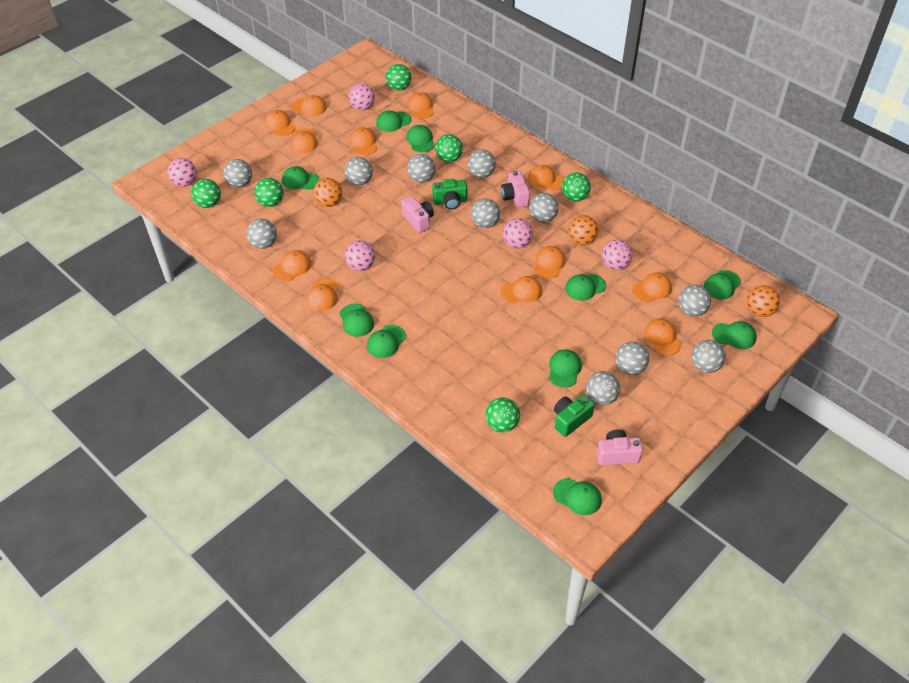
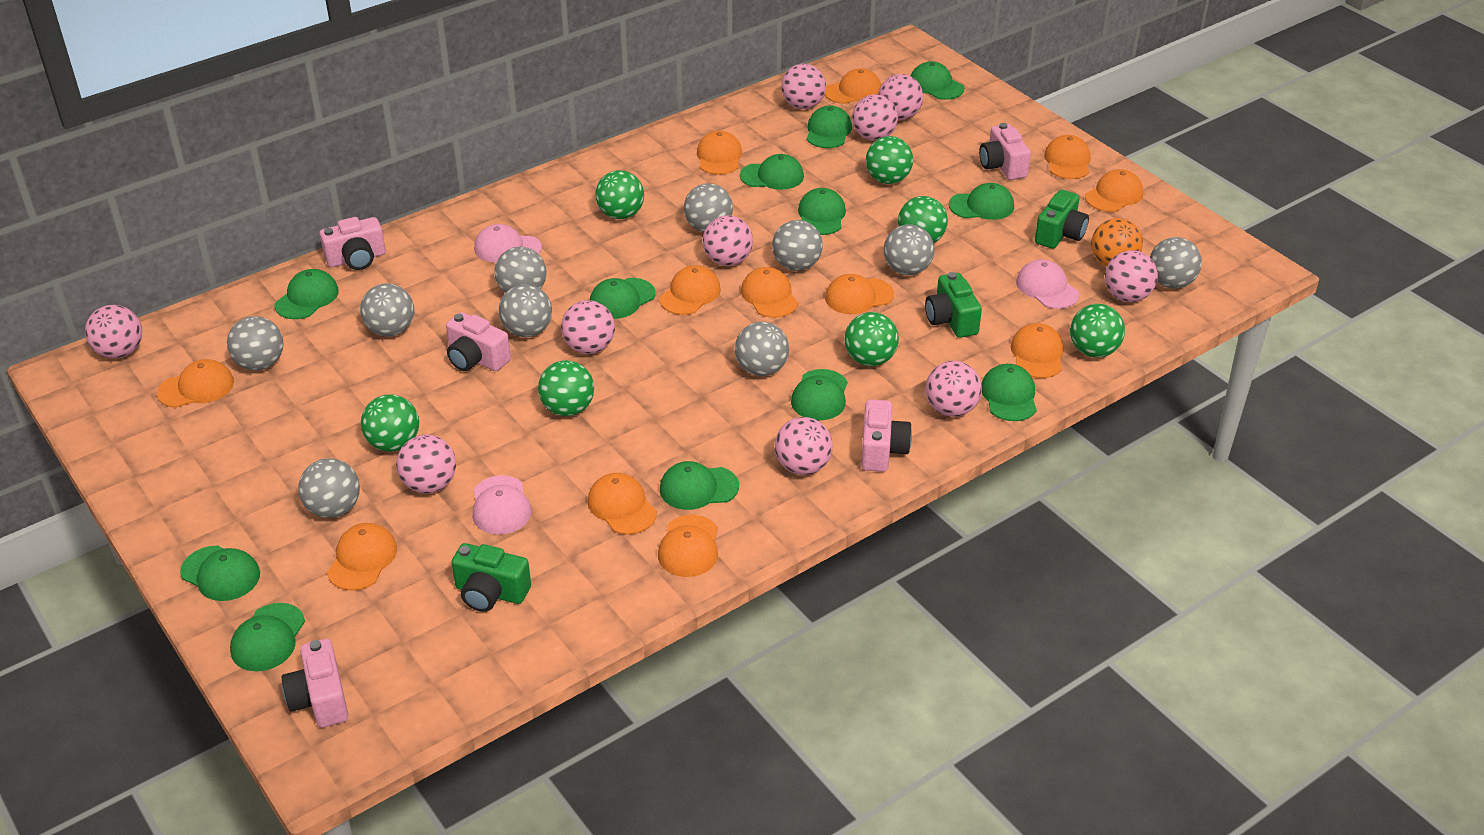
green ball: [191,179,221,208] [254,178,284,207] [386,64,411,91] [435,134,463,162] [485,397,520,432] [562,173,591,202] = 6 -> [361,395,419,452] [538,360,594,416] [595,170,644,219] [844,312,899,366] [866,136,913,184] [898,196,948,243] [1070,304,1125,358] = 7
green camera: [432,179,467,210] [554,395,595,437] = 2 -> [451,543,531,612] [925,272,982,338] [1035,190,1089,249] = 3
green cap: [282,166,320,190] [339,304,374,337] [367,325,406,358] [376,110,411,132] [406,125,434,152] [549,349,582,388] [553,478,602,515] [565,274,606,301] [704,270,741,300] [712,321,757,349] = 10 -> [180,546,260,601] [230,603,305,671] [275,269,339,319] [590,278,655,319] [660,461,739,510] [740,154,804,190] [791,369,847,420] [798,188,846,235] [807,106,852,148] [911,61,964,100] [949,183,1014,220] [981,364,1037,421] = 12
grey ball: [223,159,252,188] [246,219,277,249] [345,157,373,186] [407,154,435,183] [468,149,496,178] [471,198,500,228] [529,193,559,222] [586,371,620,405] [616,342,649,375] [679,285,711,316] [691,340,726,373] = 11 -> [227,316,283,370] [298,458,360,518] [360,283,414,337] [494,247,547,293] [499,284,552,337] [684,183,733,232] [735,322,789,376] [772,220,823,271] [884,224,935,275] [1150,237,1202,289] = 10
orange ball: [314,178,342,207] [568,215,598,245] [747,285,780,317] = 3 -> [1091,218,1143,267] = 1
pink ball: [167,158,197,187] [345,240,375,271] [348,83,375,110] [503,218,533,248] [602,240,633,270] = 5 -> [85,305,142,359] [396,435,456,493] [561,300,615,354] [703,215,753,266] [775,417,833,475] [781,64,826,109] [852,94,898,141] [878,74,923,120] [925,361,982,417] [1105,250,1158,302] = 10
pink camera: [401,196,434,233] [501,171,530,208] [597,429,643,465] = 3 -> [282,639,348,728] [320,217,386,270] [446,312,511,371] [861,399,912,472] [979,123,1031,180] = 5
pink cap: none = 0 -> [473,475,531,535] [474,224,542,262] [1016,259,1079,309] = 3

